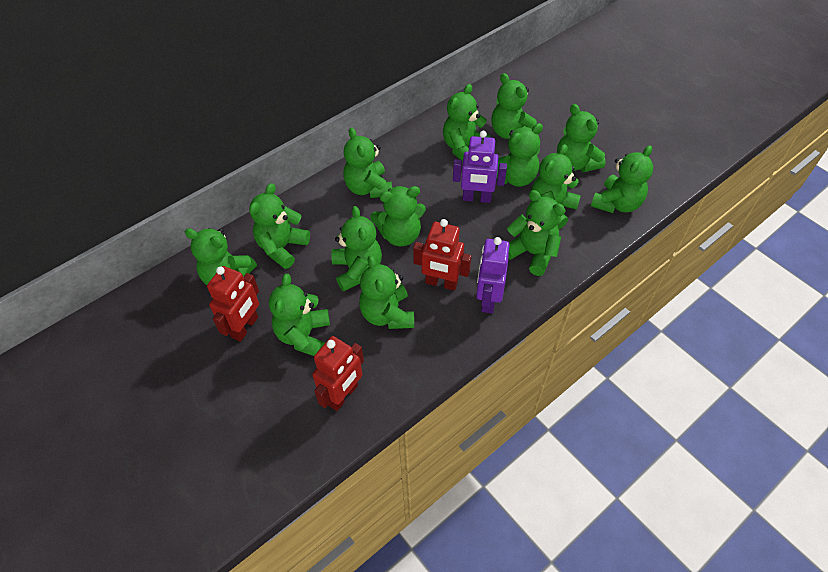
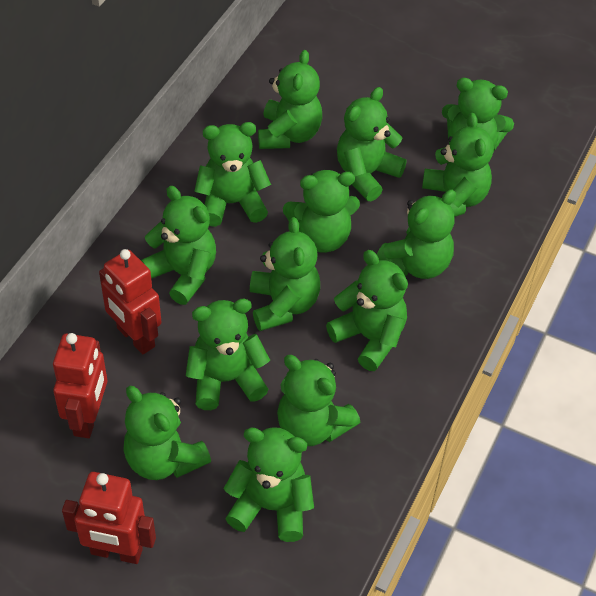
purple robot: [453,131,507,203] [476,237,510,313] = 2 -> none = 0

